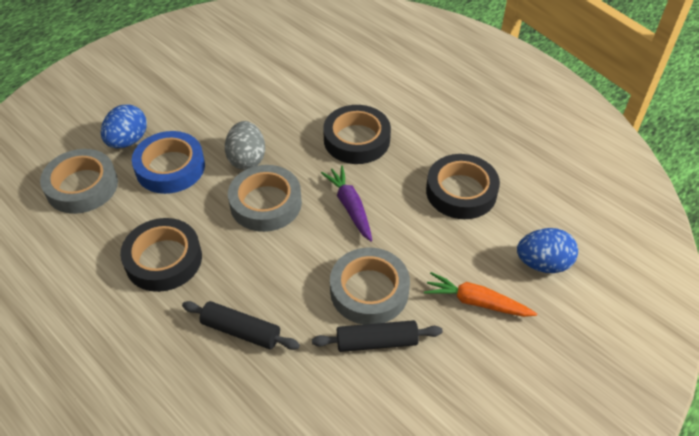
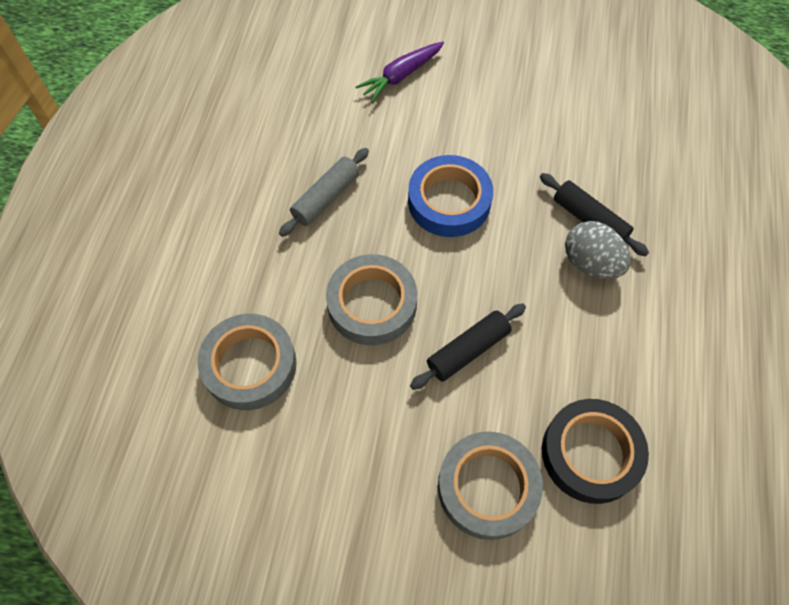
black tape: [120,218,202,292] [323,105,391,164] [426,154,500,219] = 3 -> [542,399,649,504] = 1
blue egg: [101,104,147,148] [517,228,578,273] = 2 -> none = 0
grey rolling pin: none = 0 -> [279,148,369,237] = 1
orange carrot: [424,272,537,317] = 1 -> none = 0

